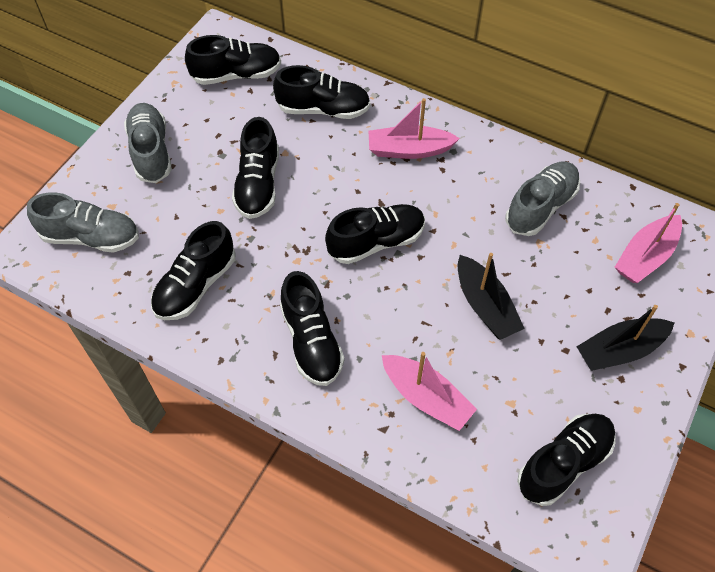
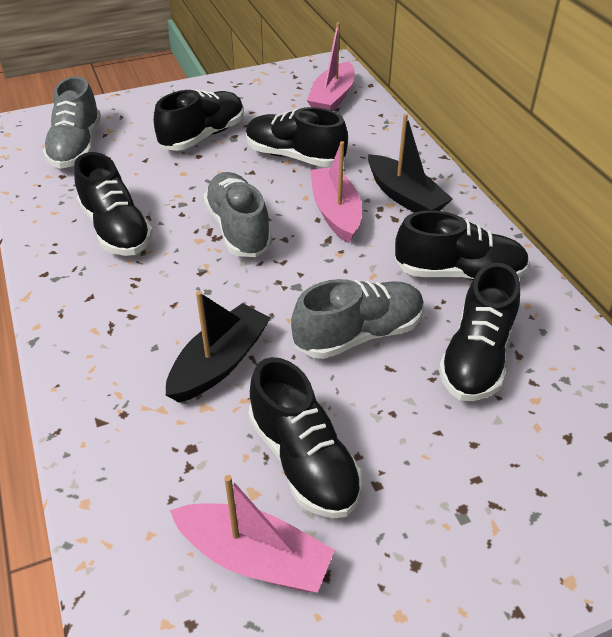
black shoe: [151,221,236,320] [185,35,281,85] [232,117,279,219] [273,65,370,119] [280,271,344,386] [325,204,425,264] [517,414,616,506] = 7 -> [74,152,153,256] [154,90,244,151] [246,107,348,167] [248,357,362,518] [395,210,530,280] [439,263,520,401] = 6

